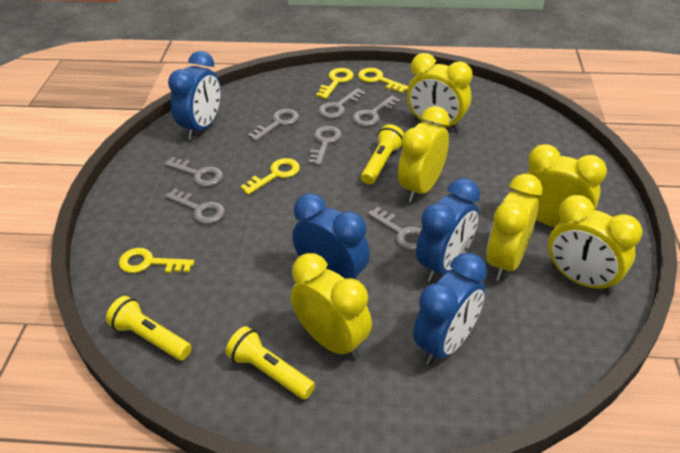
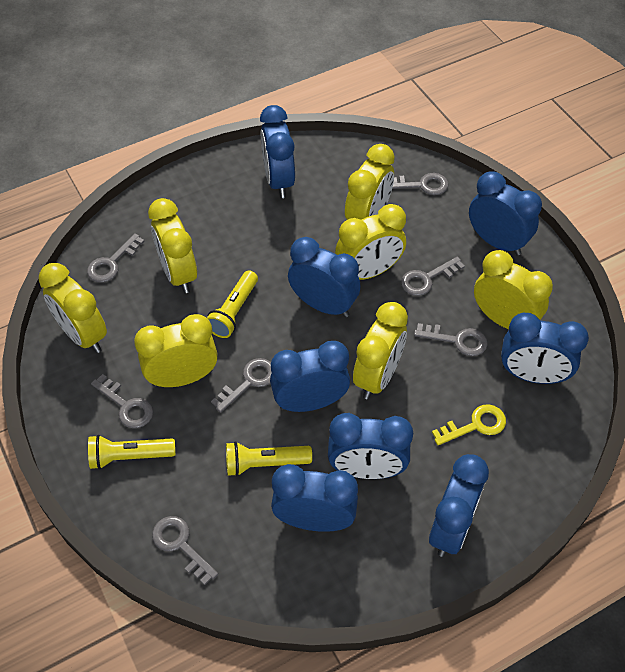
blue clock: [168,51,221,140] [292,193,370,279] [413,253,487,365] [416,178,480,282] = 4 -> [260,105,295,198] [270,341,350,412] [271,464,358,532] [288,237,360,317] [328,413,413,479] [429,454,489,557] [469,171,542,256] [501,313,589,384] = 8
yellow clock: [291,253,372,360] [398,106,450,202] [407,53,473,132] [486,174,543,281] [522,144,607,227] [548,195,643,294] = 6 -> [38,263,107,353] [134,314,218,387] [148,198,197,293] [335,204,406,280] [345,144,395,220] [353,302,408,399] [474,250,553,329] = 7
yellow key: [119,248,194,273] [240,158,300,195] [316,68,353,99] [358,68,408,93] = 4 -> [432,404,506,445] = 1

